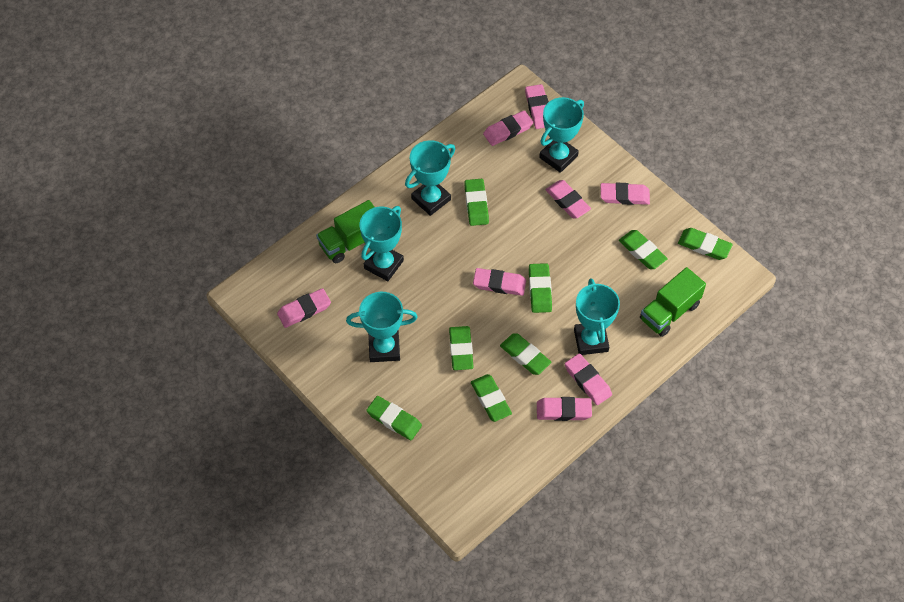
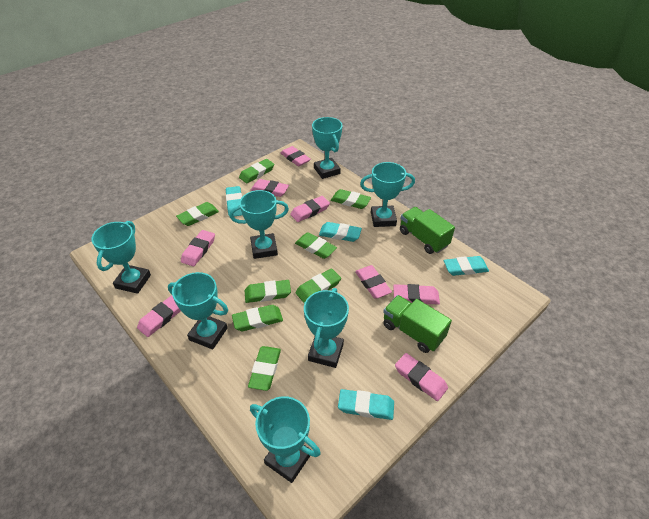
turquoise eraser: none = 0 -> [226,186,242,217] [319,222,362,242] [338,389,394,420] [444,256,489,276] = 4
turquoise trophy: [346,292,418,362] [359,206,404,281] [405,140,456,216] [539,97,584,173] [574,278,620,355] = 5 -> [91,221,151,294] [168,272,228,349] [230,190,289,259] [250,396,321,483] [304,288,349,368] [312,117,343,179] [360,162,415,227] = 7

